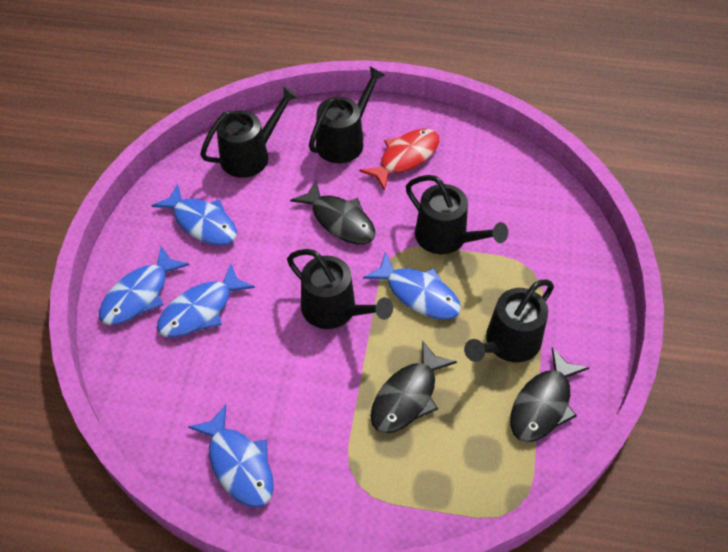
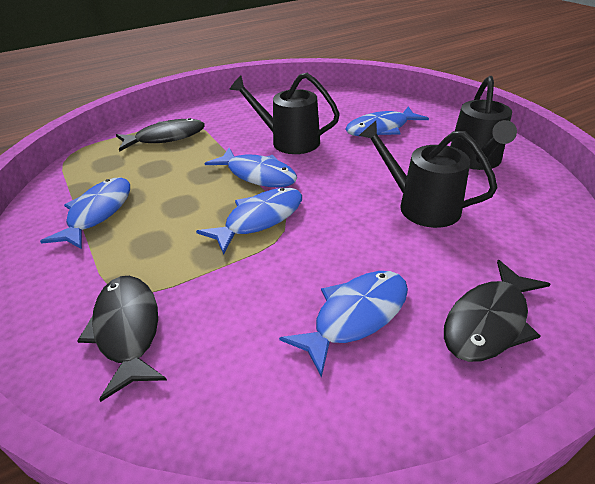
black watering can: [200,86,299,178] [287,249,393,329] [309,67,385,163] [406,175,508,254] [464,280,554,362] = 5 -> [229,73,340,154] [359,121,498,228] [451,76,517,170] = 3
red fish: [359,129,439,191] = 1 -> none = 0

